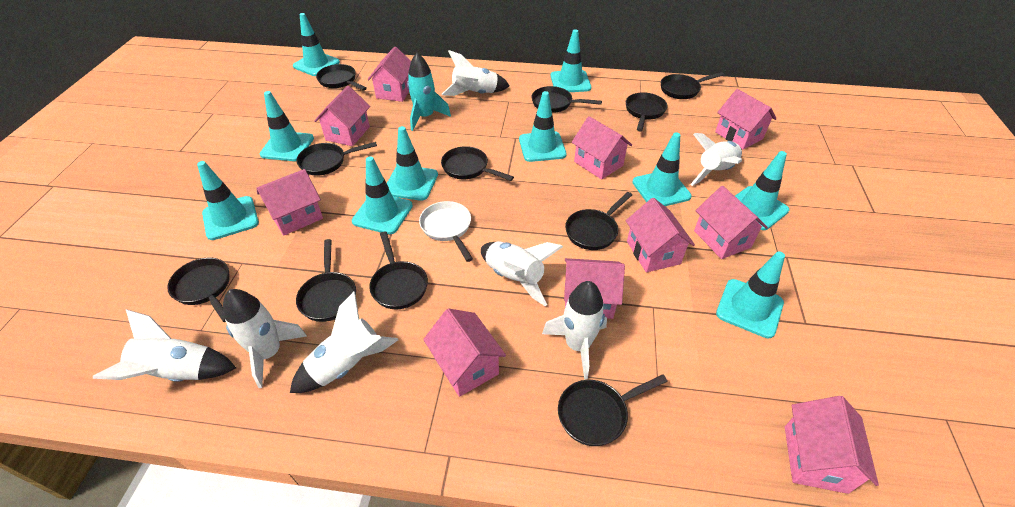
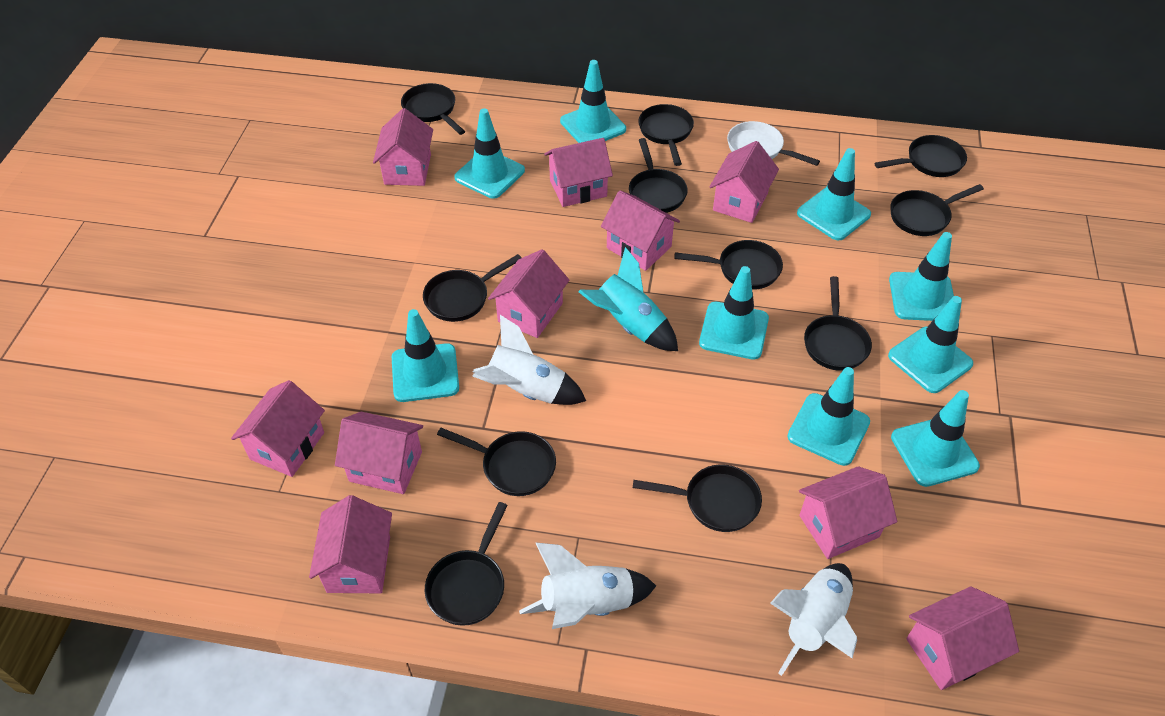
turquoise traffic cone: [197,161,259,240] [260,91,314,161] [293,13,340,76] [352,156,413,234] [387,126,438,201] [519,91,567,162] [551,29,591,92] [632,133,692,206] [716,252,785,338] [735,151,789,230] = 10 -> [392,309,459,402] [454,108,525,199] [560,60,626,143] [699,266,769,360] [787,367,870,466] [797,148,871,241] [888,296,973,393] [889,232,954,321] [891,390,980,487] = 9
white rocket: [93,309,236,382] [223,289,307,388] [290,291,398,393] [442,50,510,96] [481,241,563,306] [542,281,607,380] [690,133,742,186] = 7 -> [472,315,586,405] [519,542,656,629] [770,563,857,676] = 3

